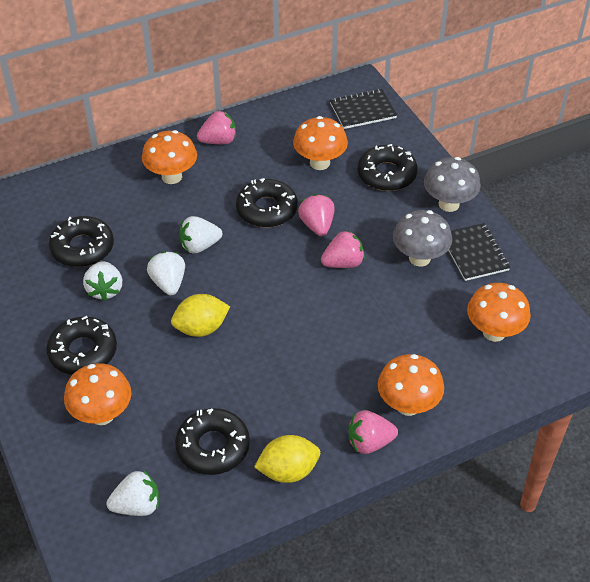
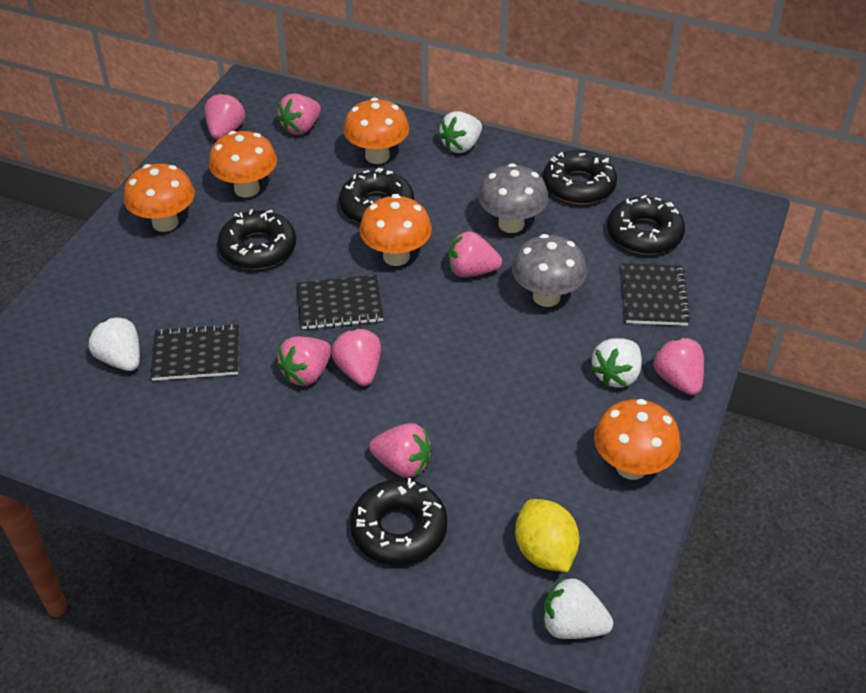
black notebook: [330,89,397,129] [448,223,510,281] = 2 -> [151,323,239,381] [297,275,384,330] [622,263,691,326] = 3
pink strawberry: [197,111,236,144] [298,194,334,236] [321,230,365,268] [348,410,398,454] = 4 -> [204,92,245,140] [277,94,321,135] [277,336,332,386] [331,328,381,386] [369,423,432,478] [448,231,502,277] [652,338,704,395] = 7
yellow lemon: [171,294,230,337] [254,435,320,483] = 2 -> [515,499,579,572] = 1

